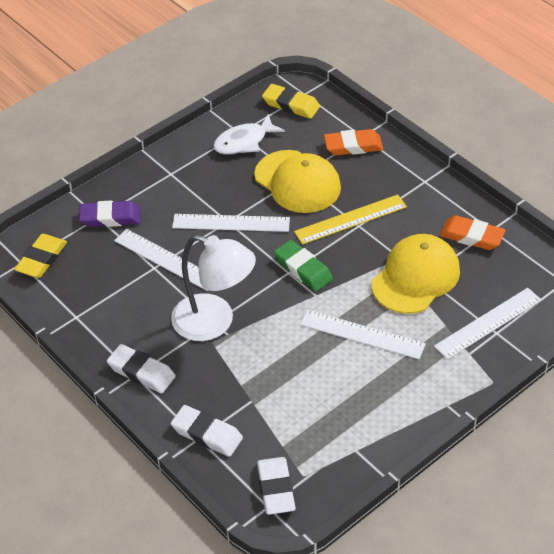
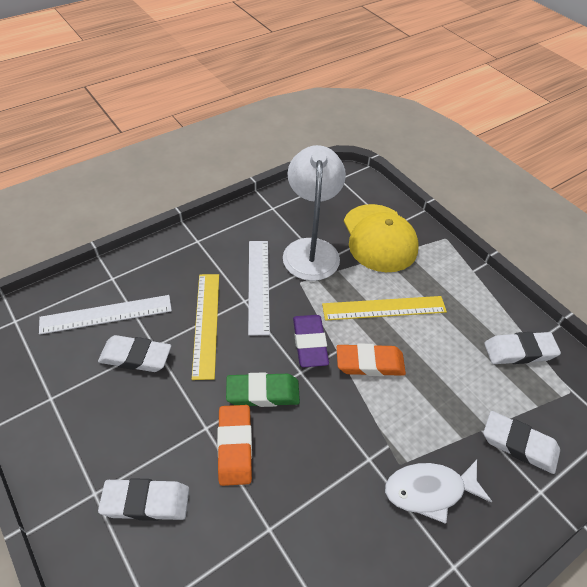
white eraser: [107,344,176,393] [171,405,243,457] [257,457,296,515] = 3 -> [98,335,171,372] [98,478,189,521] [483,411,560,474] [484,332,561,364] = 4
white ruler: [114,229,208,291] [172,214,290,232] [300,309,426,359] [434,288,542,360] = 4 -> [39,295,172,335] [248,241,270,336] = 2
yellow cap: [254,150,341,213] [371,234,460,314] = 2 -> [344,204,418,272] = 1
yellow eraser: [14,234,67,278] [262,84,320,119] = 2 -> none = 0
yellow ruler: [294,195,407,245] = 1 -> [192,274,219,380] [322,296,447,321] = 2

